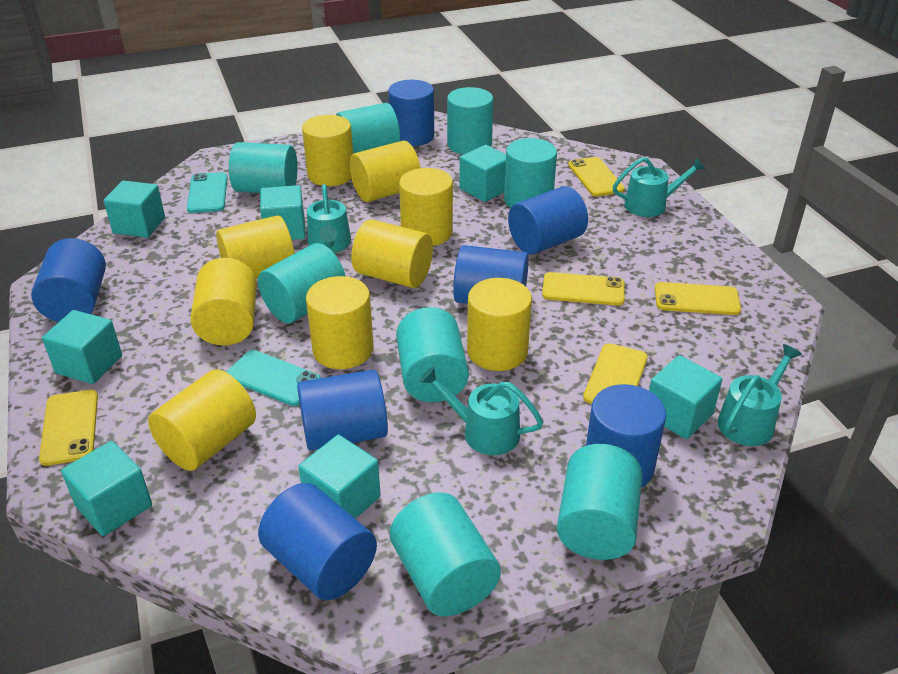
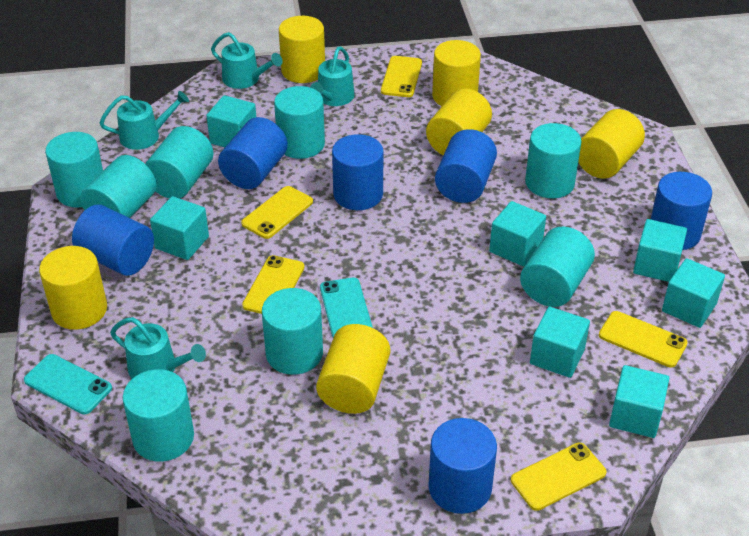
blue cylinder: [31,238,106,322] [258,483,377,600] [297,370,388,451] [388,80,434,146] [453,245,529,304] [508,186,588,255] [586,384,666,488] = 7 -> [72,205,154,276] [218,117,288,189] [332,134,383,210] [428,418,497,514] [435,129,497,203] [651,172,712,250] = 6
yellow cylinder: [148,369,256,471] [191,258,257,346] [216,215,295,279] [302,115,353,186] [306,276,374,369] [350,141,420,202] [351,219,433,288] [399,168,453,246] [467,278,532,371] = 9 -> [39,246,107,330] [279,16,325,83] [316,324,390,414] [426,89,492,155] [432,40,481,106] [578,109,645,179] = 6

